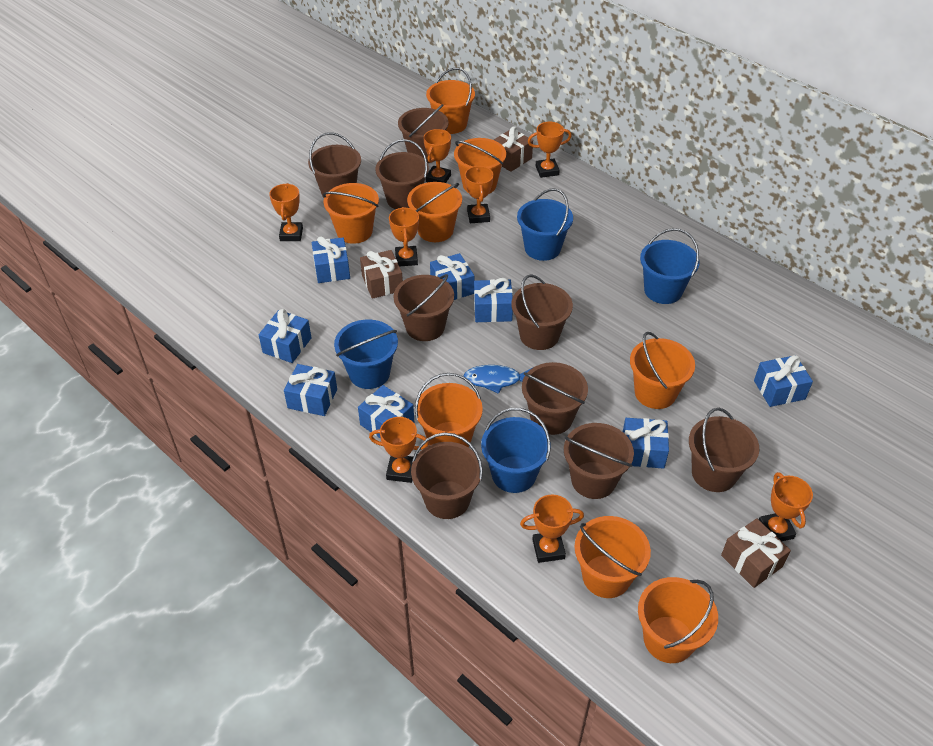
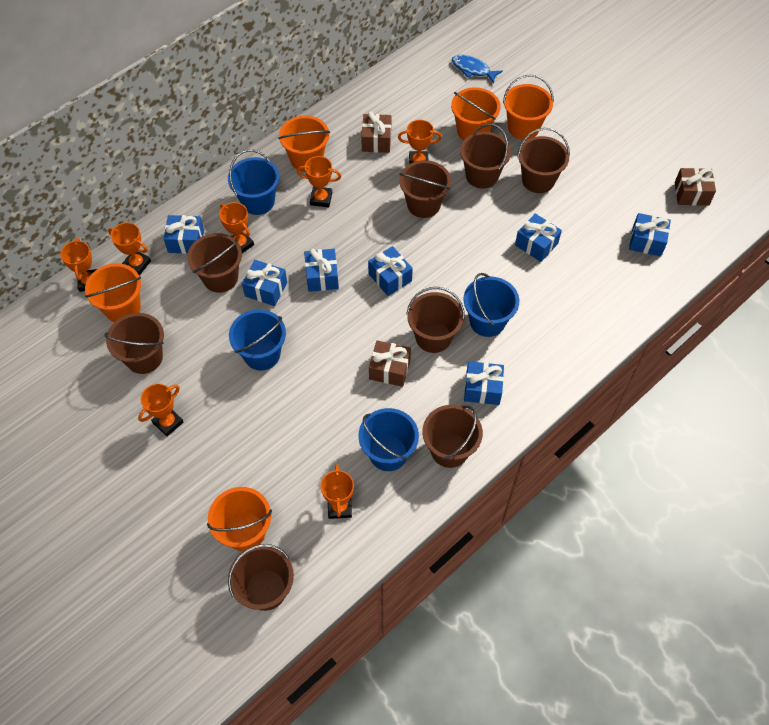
blue gift: [259,309,311,363] [284,364,337,416] [312,237,350,283] [358,385,414,439] [430,253,474,300] [474,278,513,322] [623,418,669,469] [754,355,813,407] = 8 -> [164,215,204,254] [242,260,287,306] [304,249,339,292] [368,246,413,296] [464,361,504,405] [515,213,562,262] [629,213,671,256] = 7
brown bucket: [308,132,361,198] [375,139,429,209] [393,274,454,341] [398,104,449,163] [411,433,483,519] [511,274,573,350] [522,362,588,435] [564,423,634,499] [689,408,759,492] = 9 -> [104,313,164,374] [187,233,242,293] [228,544,294,611] [399,160,451,218] [406,287,465,353] [422,405,483,468] [460,124,511,189] [517,128,570,193] = 8
orange bucket: [323,183,379,244] [407,182,462,242] [415,373,483,447] [426,68,475,134] [454,138,506,194] [574,516,651,598] [630,332,695,409] [638,577,718,663] = 8 -> [85,263,141,322] [207,487,272,551] [278,116,330,172] [451,87,501,141] [503,74,554,140] = 5
orange trophy: [269,183,303,241] [369,417,429,483] [389,207,419,266] [423,129,451,183] [465,166,494,223] [520,495,584,563] [528,122,572,178] [759,472,813,541] = 8 -> [60,238,97,292] [108,222,151,275] [138,384,184,437] [219,202,254,253] [297,156,341,207] [321,464,354,519] [398,120,442,164] = 7

